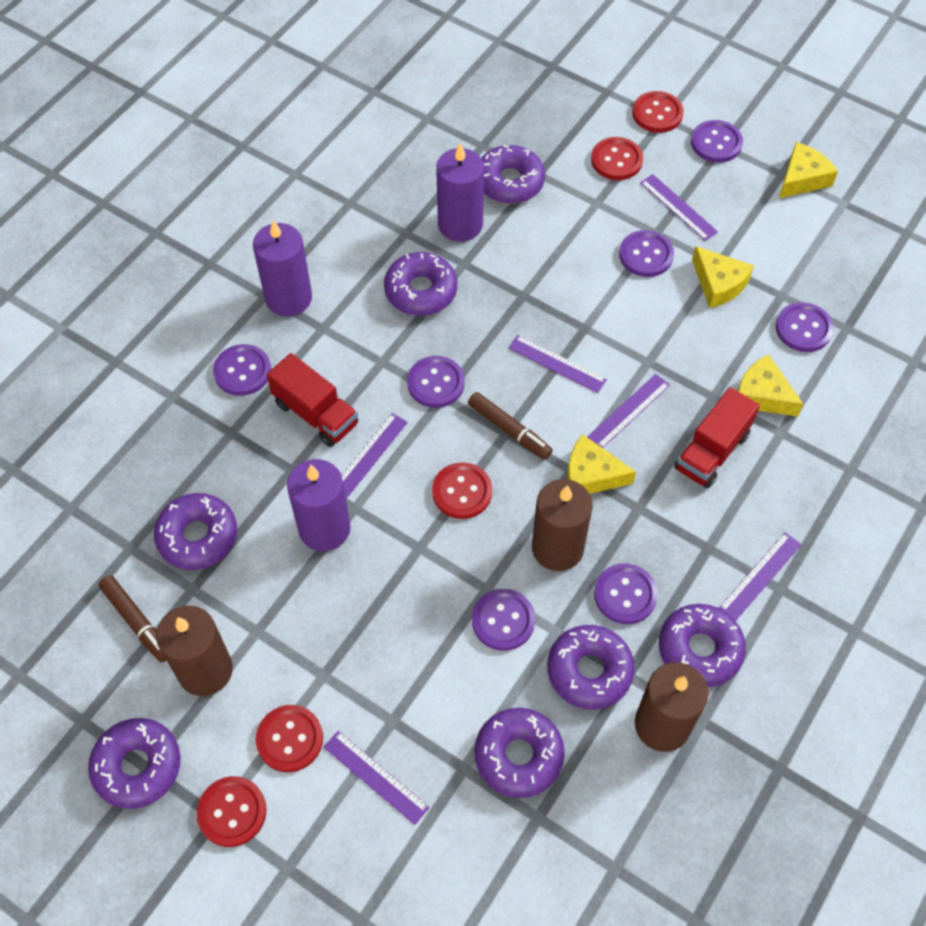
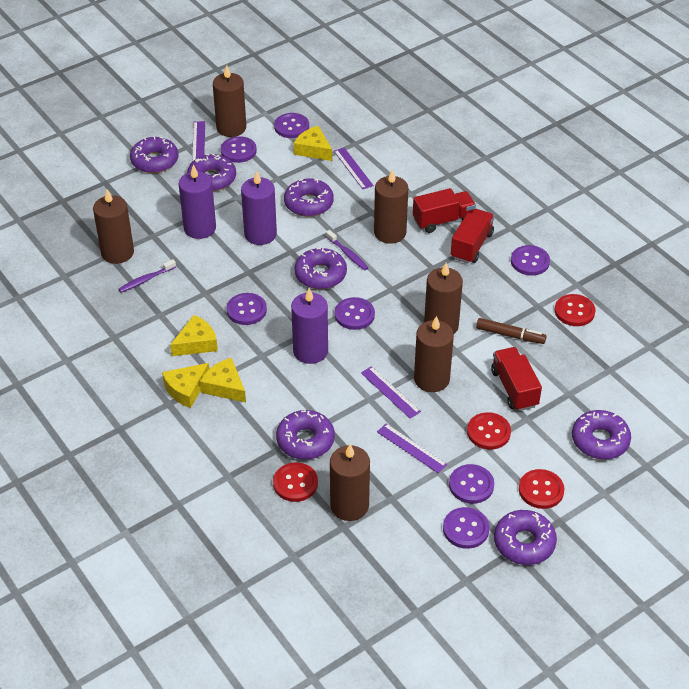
brown candle: [156,606,233,696] [532,479,593,571] [635,662,709,752] = 3 -> [93,189,134,264] [213,65,246,137] [330,444,370,521] [374,169,408,244] [414,316,454,392] [424,263,463,334] = 6
brown marker: [99,575,166,662] [468,392,553,460] = 2 -> [476,318,546,344] = 1
purple ruler: [324,731,430,825] [342,413,408,499] [508,335,607,393] [587,374,670,448] [640,174,718,241] [719,532,802,621] = 6 -> [192,121,205,162] [334,148,374,189] [361,366,421,419] [377,423,448,473] = 4
purple toothbrush: none = 0 -> [118,259,176,293] [326,230,368,271] = 2
red button: [197,776,267,847] [256,705,323,772] [432,462,492,519] [591,137,643,180] [633,91,683,133] = 5 -> [273,462,318,502] [467,412,511,450] [519,469,565,509] [555,294,595,326] = 4
red truck: [267,353,358,447] [674,387,760,488] = 2 -> [413,188,476,233] [451,209,494,264] [491,347,542,411] = 3

